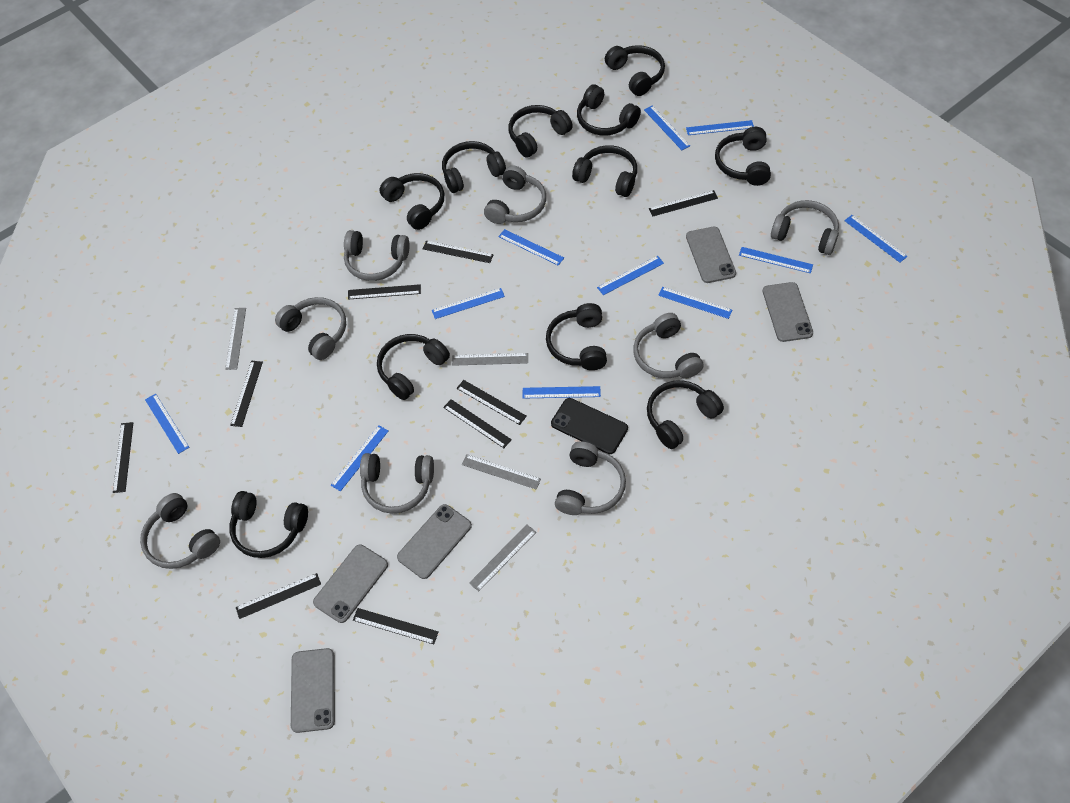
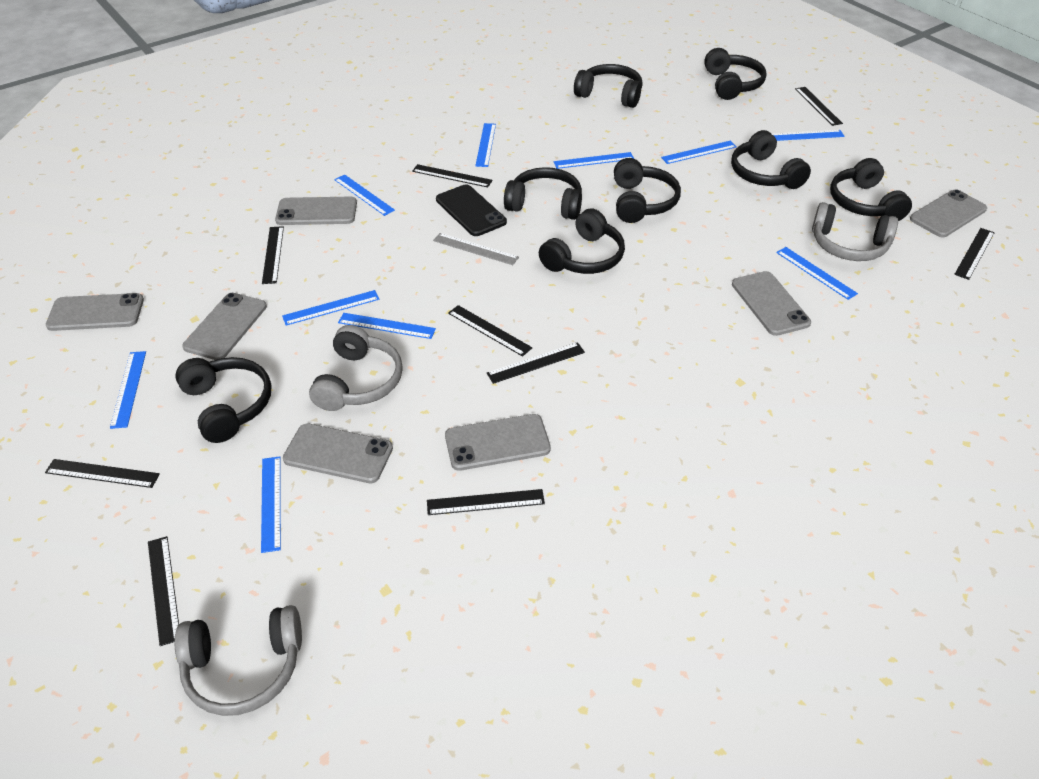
black headphones: [229,491,308,558] [377,334,450,400] [379,173,444,230] [442,141,506,193] [508,105,573,158] [546,303,607,370] [572,145,637,197] [577,84,641,136] [605,45,665,96] [647,380,724,449] [715,127,771,186] = 11 -> [175,357,271,443] [504,167,582,220] [539,209,625,274] [574,64,643,108] [614,158,681,223] [704,48,767,100] [731,130,811,189] [830,158,912,221] = 8
blue ruler: [145,394,189,454] [331,425,388,491] [432,288,505,319] [498,229,564,266] [523,386,601,399] [597,256,664,295] [644,106,690,150] [658,287,732,319] [686,120,754,135] [739,247,813,273] [844,215,908,263] = 11 -> [110,351,146,429] [261,456,281,553] [282,290,379,326] [334,175,395,216] [338,313,436,339] [475,123,496,167] [554,152,634,169] [661,141,737,164] [772,130,844,141] [776,247,858,300] = 10
grey headphones: [140,493,220,569] [275,297,346,360] [344,230,410,281] [360,453,434,514] [484,166,546,224] [555,441,626,515] [633,313,704,379] [771,200,839,255] = 8 -> [174,605,302,716] [309,325,403,411] [812,202,898,261] = 3
grey phone: [291,648,335,733] [313,544,388,623] [397,504,472,579] [686,227,736,283] [763,282,813,342] = 5 -> [46,293,144,331] [182,293,267,360] [275,196,357,225] [283,423,393,483] [445,414,551,471] [732,271,811,336] [910,189,987,237] = 7
grey ruler: [225,308,246,370] [452,353,528,366] [462,454,541,490] [469,524,536,592] = 4 -> [433,233,519,265] = 1

